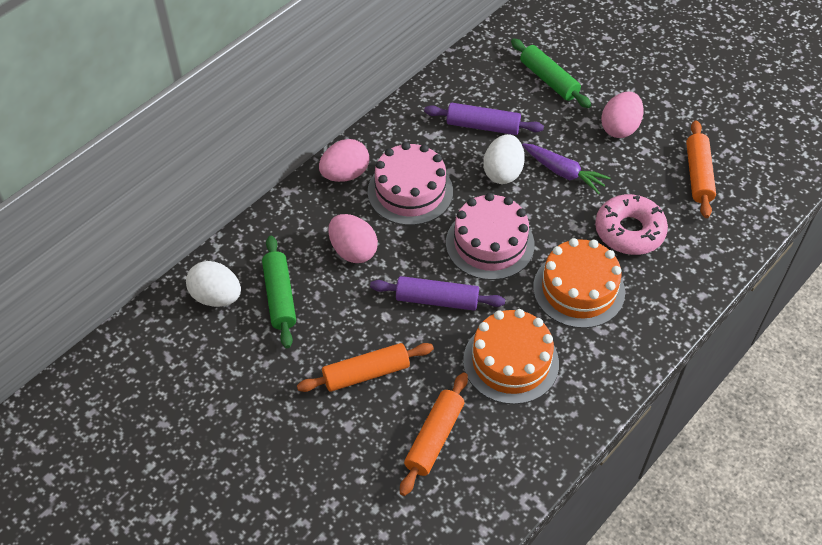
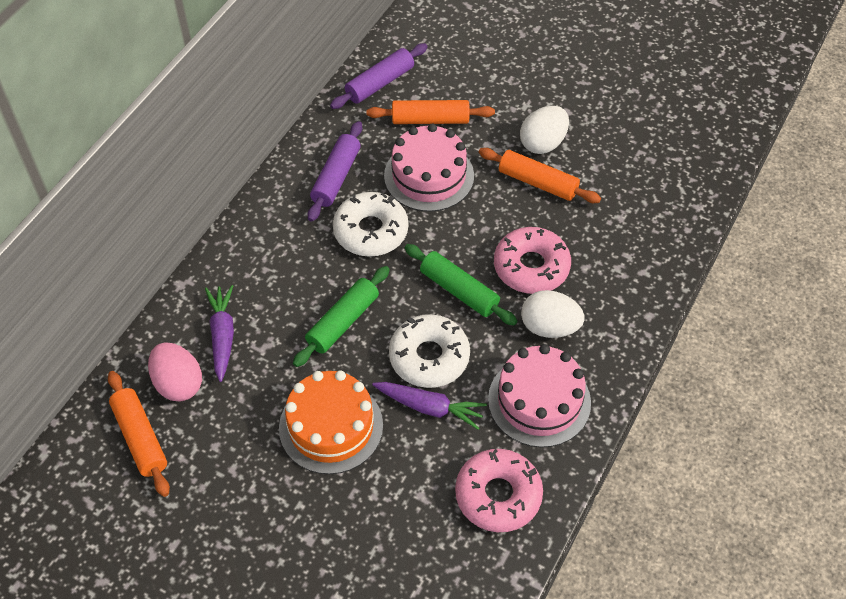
orange cake: [463,309,559,404] [533,238,625,328] = 2 -> [279,370,383,474] = 1
pink donut: [595,194,668,255] = 1 -> [455,449,543,532] [494,227,571,294] = 2
pink egg: [319,139,370,182] [328,214,378,263] [601,92,644,138] = 3 -> [148,342,202,402] = 1
purple carrot: [522,143,610,194] = 1 -> [205,285,234,382] [372,382,487,430] = 2
white donut: none = 0 -> [333,192,408,257] [389,314,470,388] = 2

